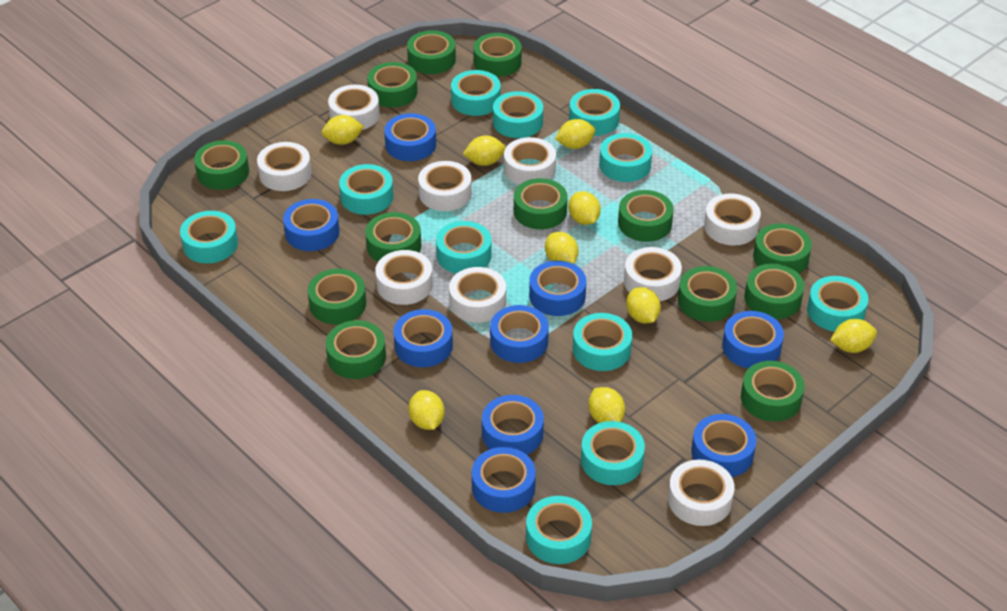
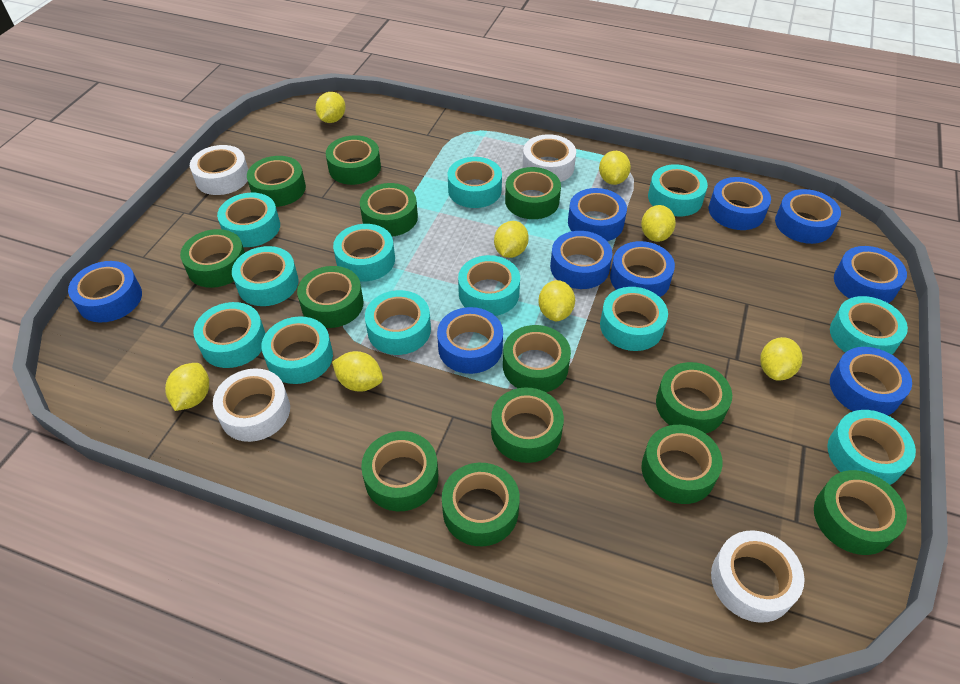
turquoise tape: [180,211,238,264] [339,164,394,215] [436,221,492,274] [451,70,501,116] [493,91,543,138] [526,496,592,564] [569,89,620,136] [573,313,632,371] [581,421,645,485] [599,133,652,182] [807,276,868,332] = 11 -> [193,302,266,368] [217,193,280,247] [232,246,299,306] [261,316,333,384] [333,224,395,282] [365,290,431,355] [448,157,502,208] [458,255,520,316] [600,287,668,351] [648,164,708,217] [827,410,916,485] [830,296,908,355] = 12
white tape: [257,142,311,191] [328,85,380,130] [375,250,433,305] [418,161,472,211] [449,267,506,323] [504,137,556,185] [624,247,682,301] [668,460,735,526] [704,193,761,246] = 9 -> [190,145,248,195] [213,368,290,442] [522,134,576,182] [711,530,805,623] = 4
yellow lemon: [322,115,364,145] [408,390,444,430] [463,135,506,166] [545,232,578,264] [555,119,596,149] [568,191,601,225] [588,387,625,423] [626,287,661,324] [830,319,877,353] = 9 -> [165,363,209,411] [315,92,345,123] [332,351,383,392] [494,221,529,258] [538,280,575,321] [599,151,631,185] [641,205,676,242] [760,337,803,381] = 8

